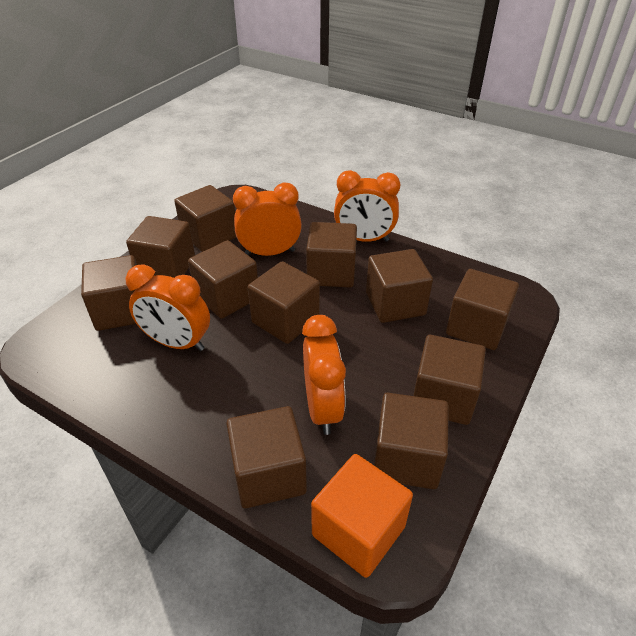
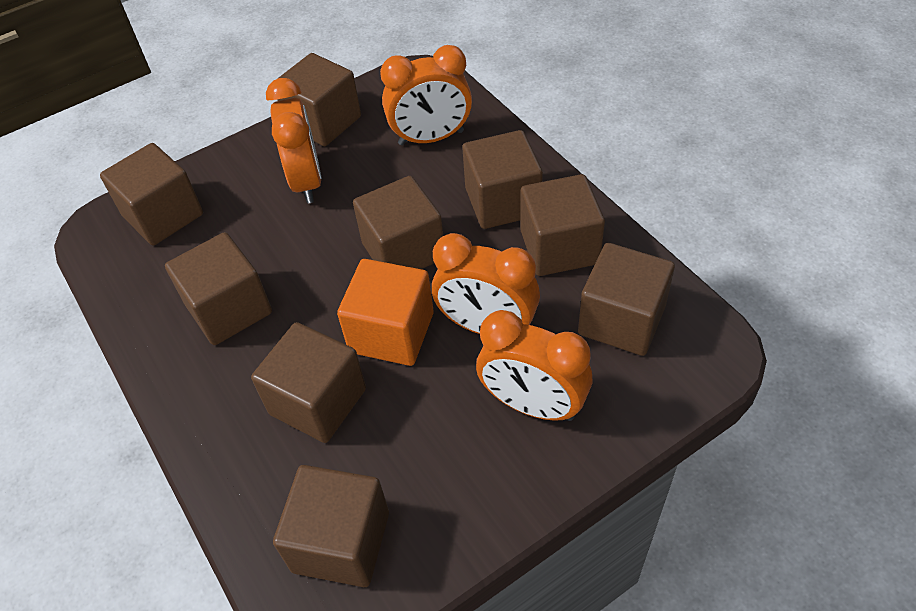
brown cube: [81,255,137,331] [126,216,195,278] [174,185,236,252] [188,240,258,319] [226,406,307,508] [248,261,320,344] [306,222,357,287] [366,249,433,323] [374,393,449,489] [413,335,486,425] [446,269,519,350] = 11 -> [100,143,203,246] [165,232,272,345] [251,322,366,443] [273,465,389,587] [277,53,361,146] [353,176,443,269] [462,130,543,229] [521,174,605,276] [578,243,675,356] = 9

